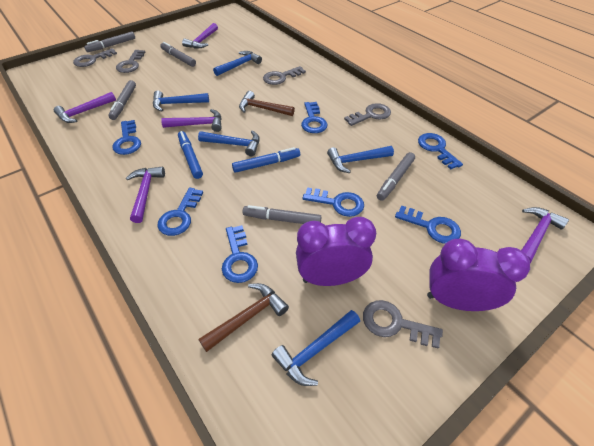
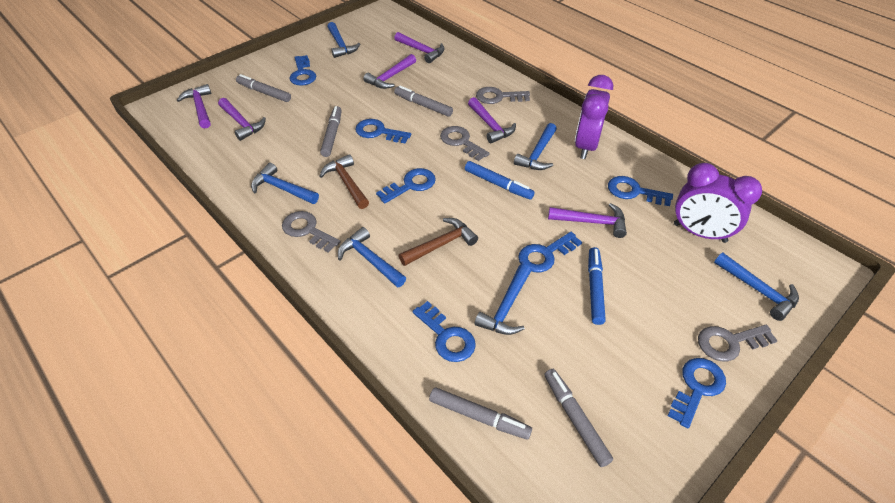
blue hammer: [153,90,209,111] [198,130,260,156] [213,51,262,76] [272,310,360,386] [327,146,394,173] = 5 -> [251,163,319,204] [327,22,360,58] [338,227,406,288] [474,264,531,335] [514,123,557,170] [714,253,799,321] = 6
grey key: [73,48,117,67] [116,50,145,73] [263,66,306,85] [344,103,391,126] [363,300,443,349] = 5 -> [282,211,341,253] [440,126,490,161] [476,87,530,104] [698,325,778,362] = 4
purple hammer: [54,92,116,123] [126,166,165,223] [161,109,222,132] [182,23,218,49] [521,207,569,263] = 5 -> [177,84,211,128] [218,98,266,141] [363,54,416,89] [394,32,445,63] [468,97,516,143] [548,203,627,238] = 6

